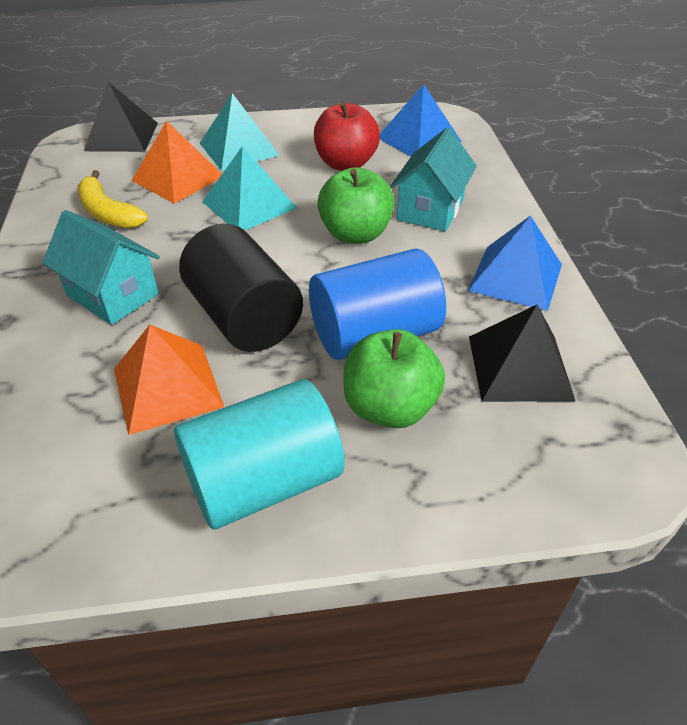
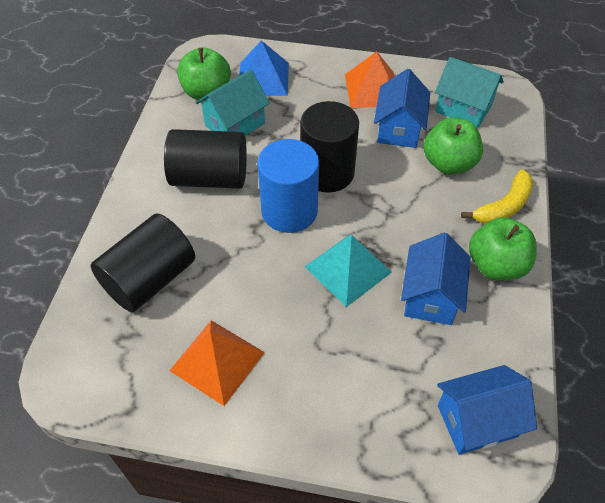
black cylinder: [179,224,303,352] = 1 -> [91,214,195,312] [164,129,247,189] [300,101,359,193] = 3
black pyramid: [84,82,158,152] [469,305,575,402] = 2 -> none = 0
blue house: none = 0 -> [374,69,430,148] [401,233,471,325] [437,365,537,455] = 3
blue pyramid: [380,84,462,157] [468,215,562,311] = 2 -> [239,40,289,96] = 1
green apple: [317,167,394,244] [343,329,445,428] = 2 -> [177,47,231,101] [424,117,483,175] [469,217,537,280] = 3
red apple: [314,102,380,171] = 1 -> none = 0
turquoise cylinder: [174,379,345,530] = 1 -> none = 0
turquoise pyramid: [200,93,280,171] [202,146,297,230] = 2 -> [304,234,392,307] = 1

